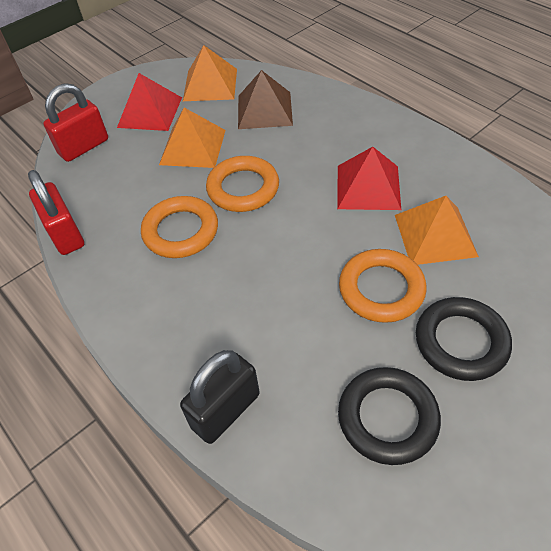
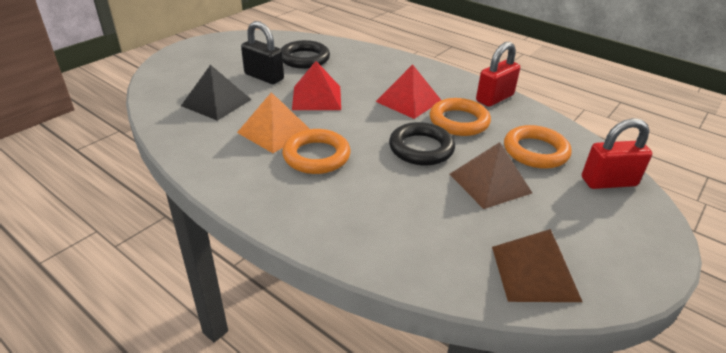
black pyramid: none = 0 -> [181,65,252,121] = 1
brown pyramid: [238,70,293,129] = 1 -> [450,142,532,209] [492,229,582,302] = 2
orange pyramid: [159,108,226,168] [183,45,237,101] [395,196,479,265] = 3 -> [237,92,310,153] = 1

